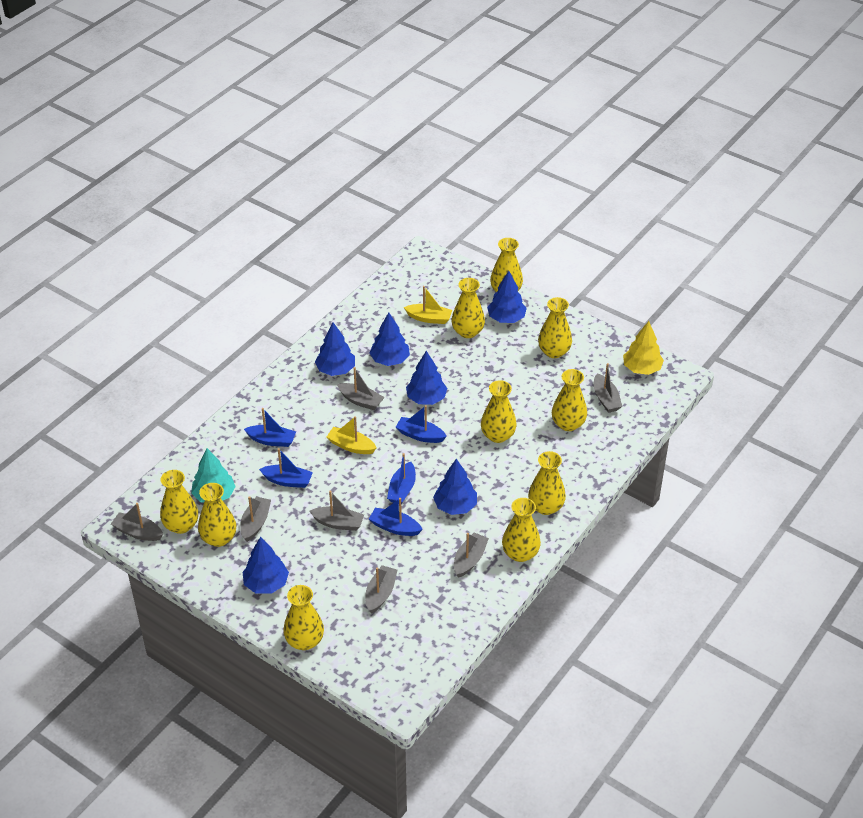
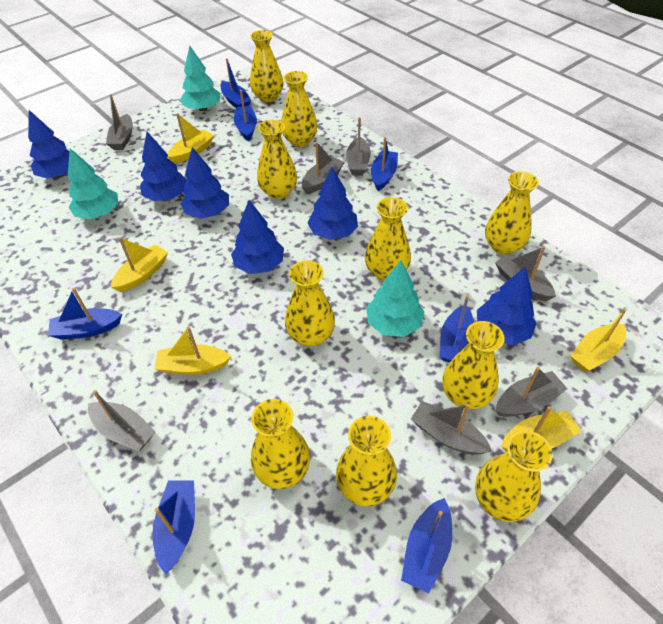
blue boat: [244,408,296,447] [259,448,313,488] [369,498,423,536] [387,453,416,504] [396,405,447,443] = 5 -> [48,288,122,340] [152,480,195,574] [221,58,251,108] [234,90,257,141] [371,137,398,191] [401,498,453,593] [440,295,474,362] = 7
turquoise tree: [191,448,236,503] = 1 -> [68,148,118,219] [180,45,221,111] [366,261,424,337] = 3
yellow boat: [327,416,376,454] [404,286,452,324] = 2 -> [111,237,168,292] [154,326,231,375] [168,113,214,163] [501,406,582,452] [570,308,626,372] = 5
yellow tree: [623,321,664,375] = 1 -> none = 0

